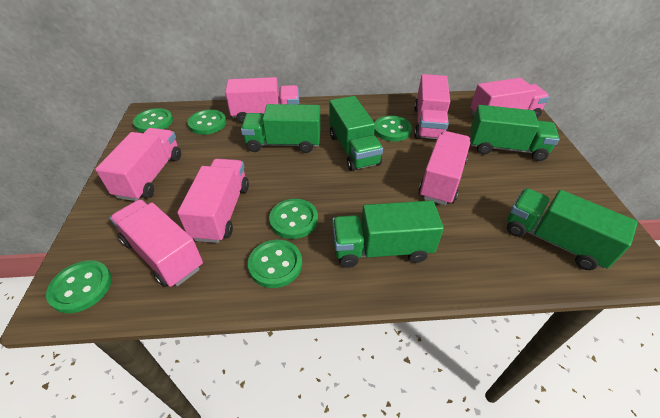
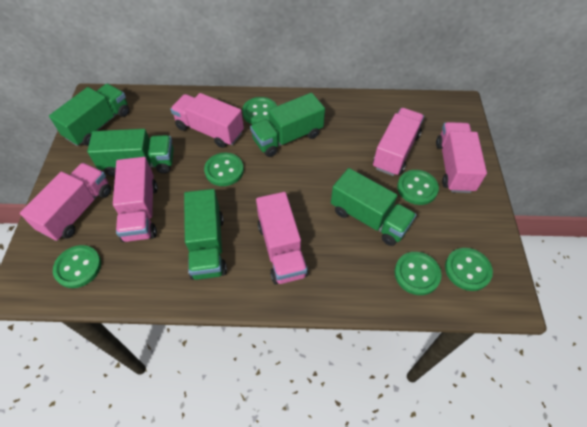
pink truck: [95,128,181,201] [110,199,203,287] [177,159,249,243] [225,77,299,123] [414,74,450,139] [418,131,470,205] [471,78,550,118] = 7 -> [20,163,111,241] [113,157,158,242] [170,93,244,148] [256,192,308,284] [373,108,424,176] [436,122,487,193] = 6

